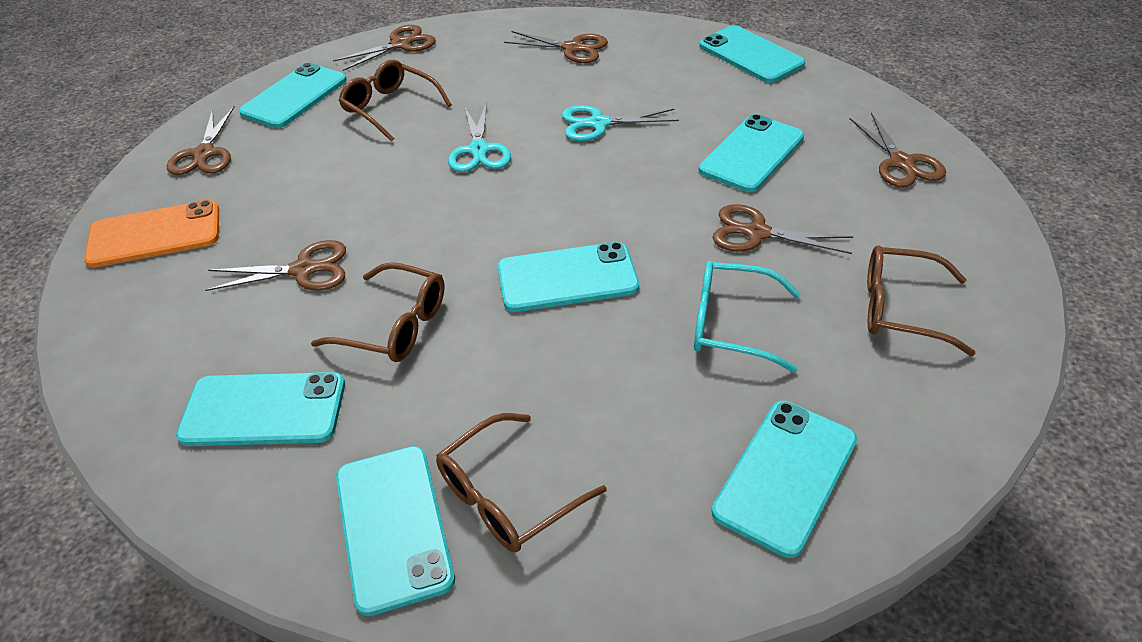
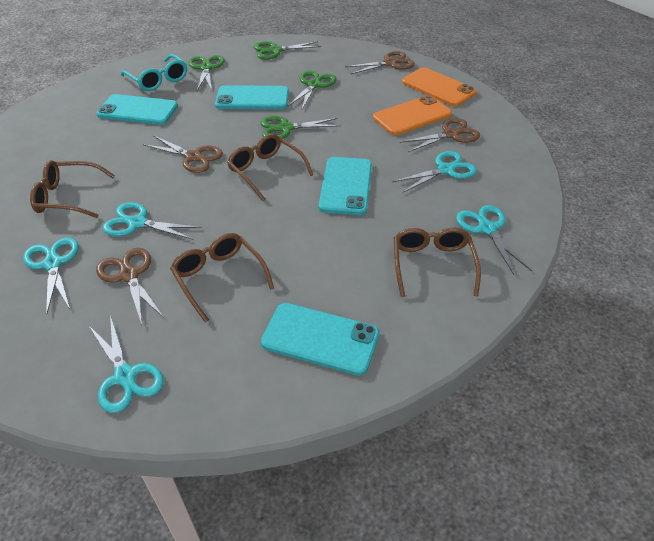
brown scissors: [167,107,234,175] [205,240,346,291] [333,25,436,71] [504,31,608,63] [713,204,853,254] [850,112,946,187] = 6 -> [96,248,164,324] [144,135,223,173] [345,51,415,74] [400,118,480,152] = 4
green scissors: none = 0 -> [189,55,225,90] [254,41,321,60] [260,116,341,139] [288,71,336,109] = 4
orange phone: [84,200,219,268] = 1 -> [373,95,452,135] [402,67,477,107] = 2
turquoise phone: [176,372,345,446] [239,63,347,128] [336,446,455,616] [497,242,639,312] [699,25,805,83] [699,114,804,192] [711,401,857,558] = 7 -> [96,94,178,125] [215,85,289,109] [261,303,379,376] [319,157,372,215] = 4
turquoise scissors: [448,102,511,172] [562,105,679,141] = 2 -> [23,237,79,315] [89,316,164,413] [103,202,202,240] [392,151,477,192] [456,205,532,275] = 5

